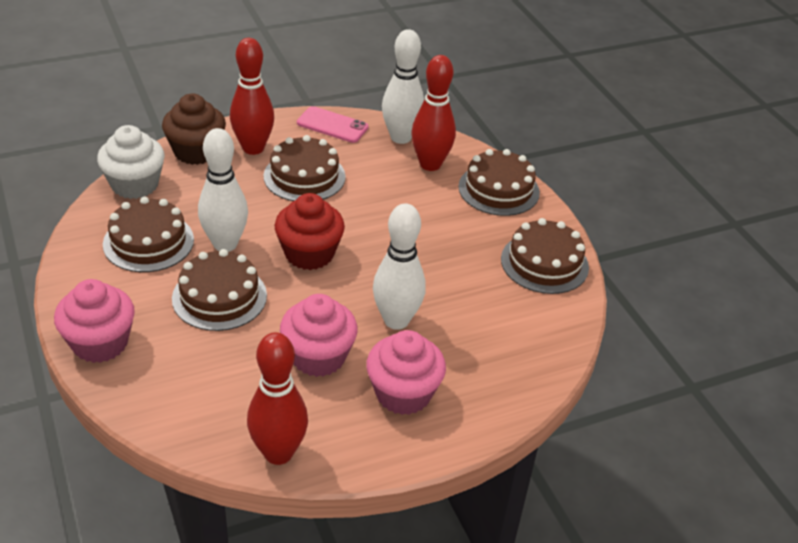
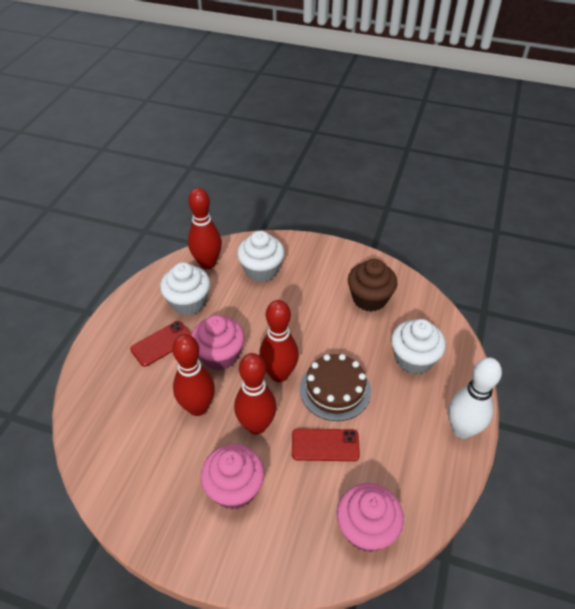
brown cake: [103,197,194,272] [172,249,267,331] [263,135,346,201] [458,149,540,216] [501,218,589,294] = 5 -> [300,354,371,421] = 1
pink phone: [297,106,369,143] = 1 -> none = 0
red bowling pin: [230,38,274,155] [247,332,308,465] [411,55,456,171] = 3 -> [172,334,215,416] [188,188,222,269] [234,353,277,435] [259,300,299,382] = 4
red cupcake: [275,193,345,270] = 1 -> none = 0
red phone: none = 0 -> [130,321,192,367] [292,429,360,461] = 2
white bowling pin: [198,128,248,252] [373,203,426,330] [382,29,424,144] = 3 -> [448,357,502,439] = 1
white cupcake: [97,125,165,199] = 1 -> [160,262,210,315] [237,231,285,282] [391,319,446,374] = 3

